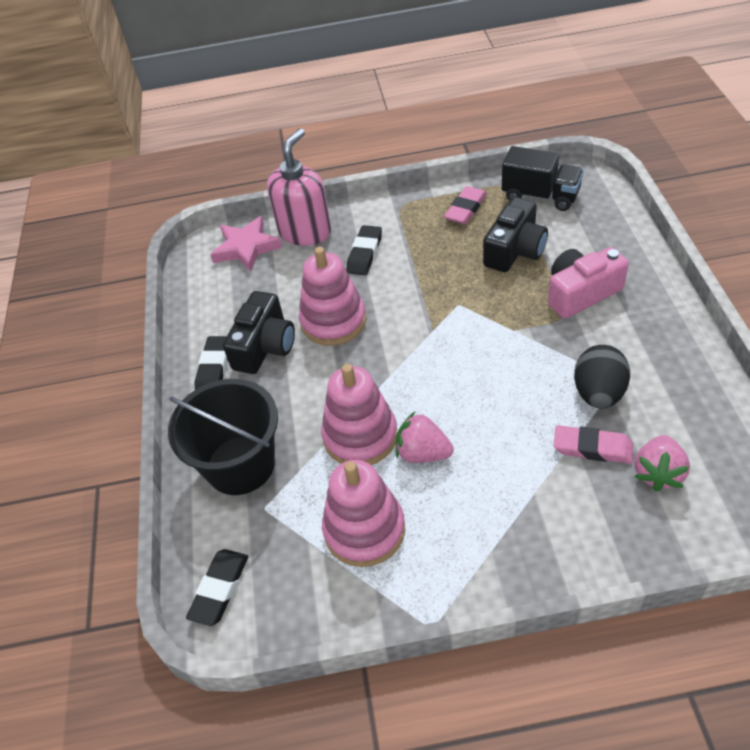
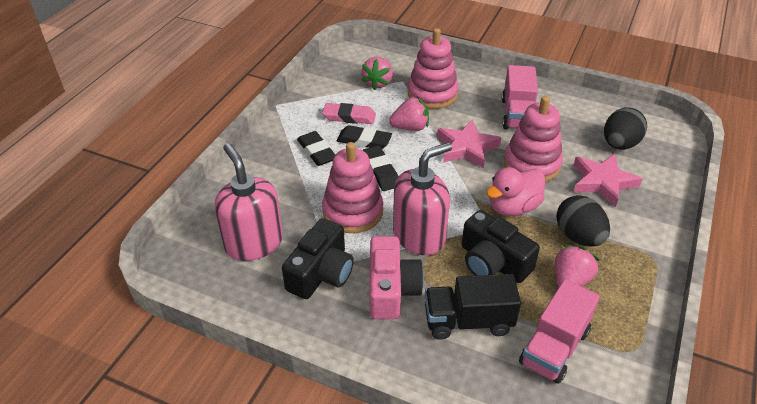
black bucket: [168,379,278,495] = 1 -> none = 0
black egg: [574,345,630,409] = 1 -> [556,195,610,246] [604,107,647,150] = 2
pink duck: none = 0 -> [486,167,545,216] = 1
pink eraser: [444,186,487,224] [554,425,633,464] = 2 -> [322,103,376,124] = 1
pink soap dispenser: [267,128,331,246] = 1 -> [214,143,283,261] [393,142,452,255] = 2
pink star: [210,216,282,272] = 1 -> [437,119,501,169] [574,154,642,207] = 2
pink strawberry: [396,411,454,463] [634,435,690,492] = 2 -> [361,57,393,90] [389,97,429,131] [555,245,599,288] = 3
pink truck: none = 0 -> [502,65,538,130] [519,279,600,384] = 2

